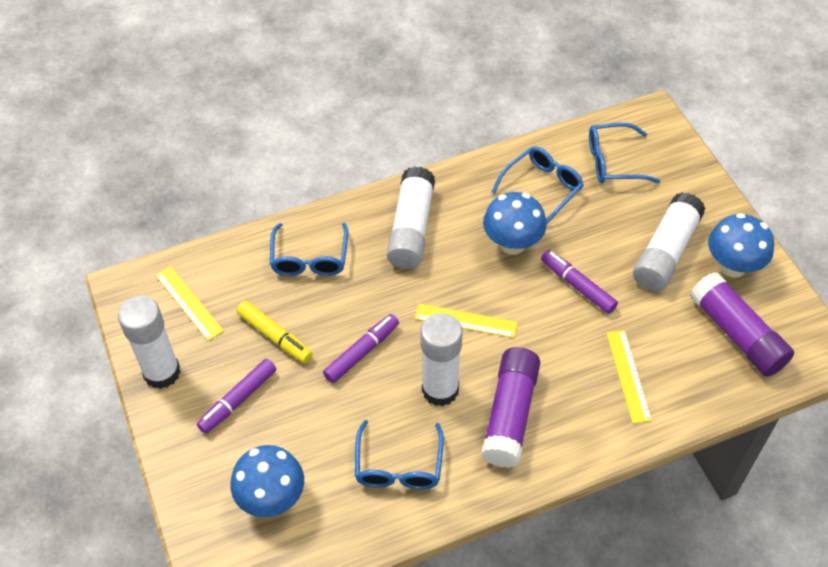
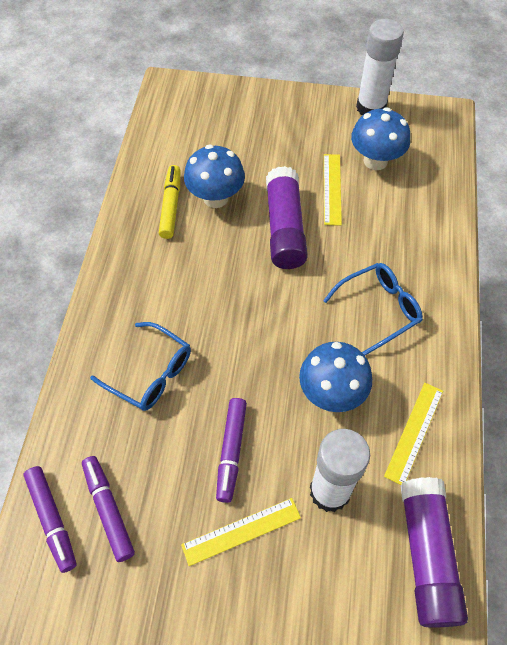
blue glasses: [270,223,348,276] [355,420,444,489] [491,146,584,224] [589,123,661,183] = 4 -> [90,322,191,411] [323,263,423,356] = 2
white glue stick: [118,296,181,389] [386,166,435,269] [421,313,463,406] [633,192,705,291] = 4 -> [310,429,370,512] [356,19,404,115] = 2

